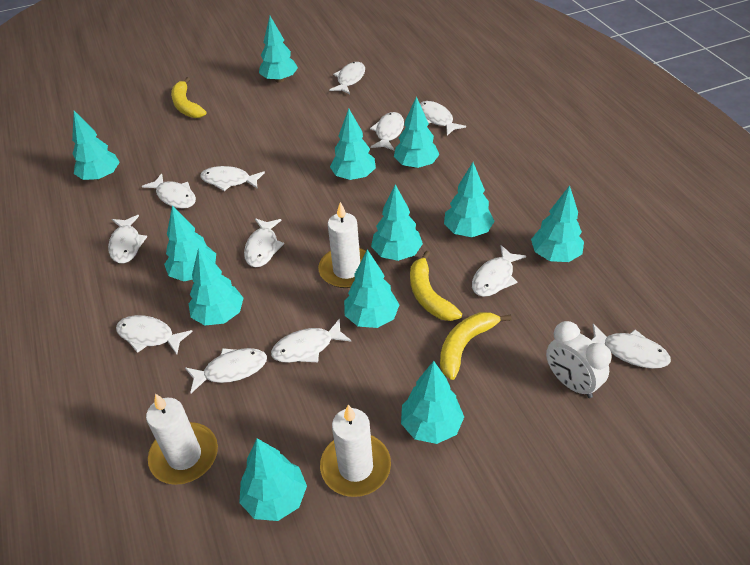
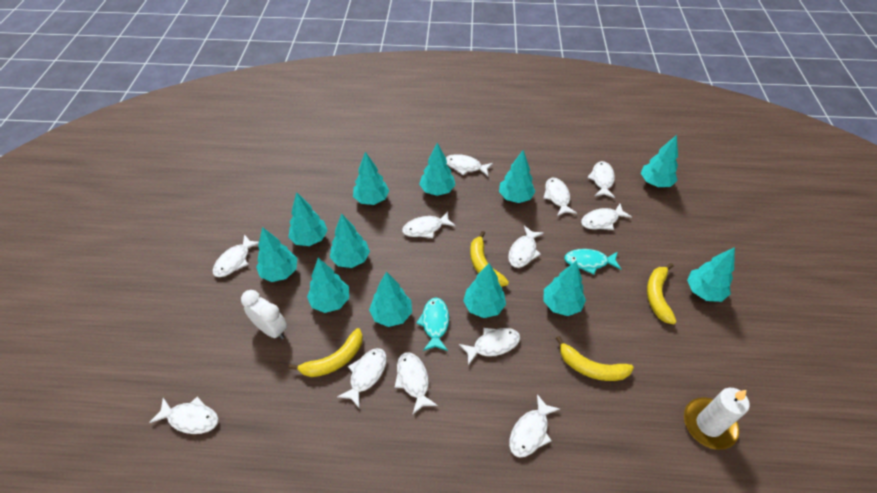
turquoise fish: none = 0 -> [416,298,449,351] [564,249,621,274] = 2
white candle: [146,394,218,485] [318,202,366,288] [320,405,391,497] = 3 -> [684,388,750,450] = 1
yellow banana: [171,77,206,118] [410,250,462,321] [440,312,512,380] = 3 -> [289,328,363,377] [470,231,509,287] [556,336,634,381] [647,263,677,324] = 4

